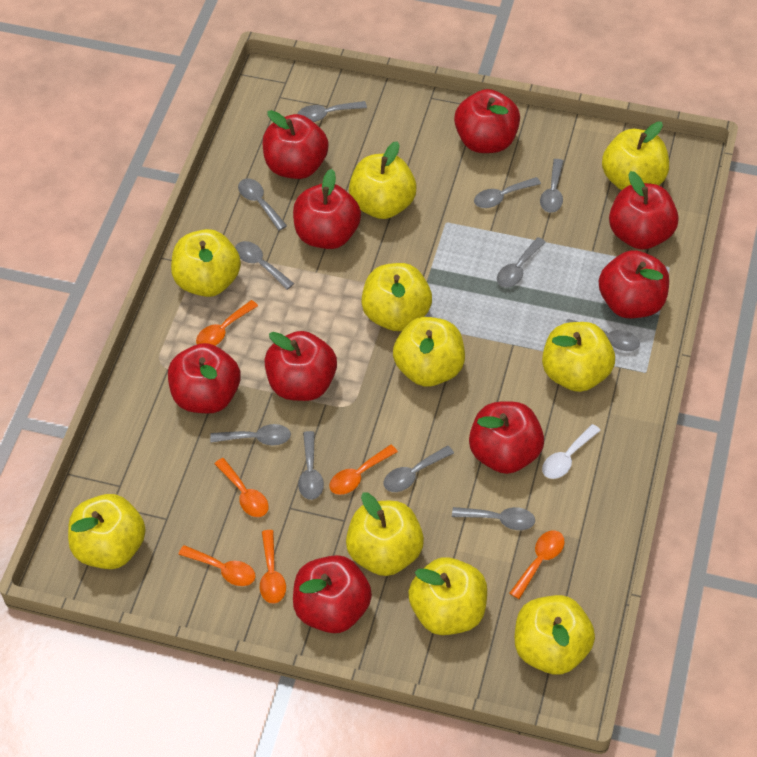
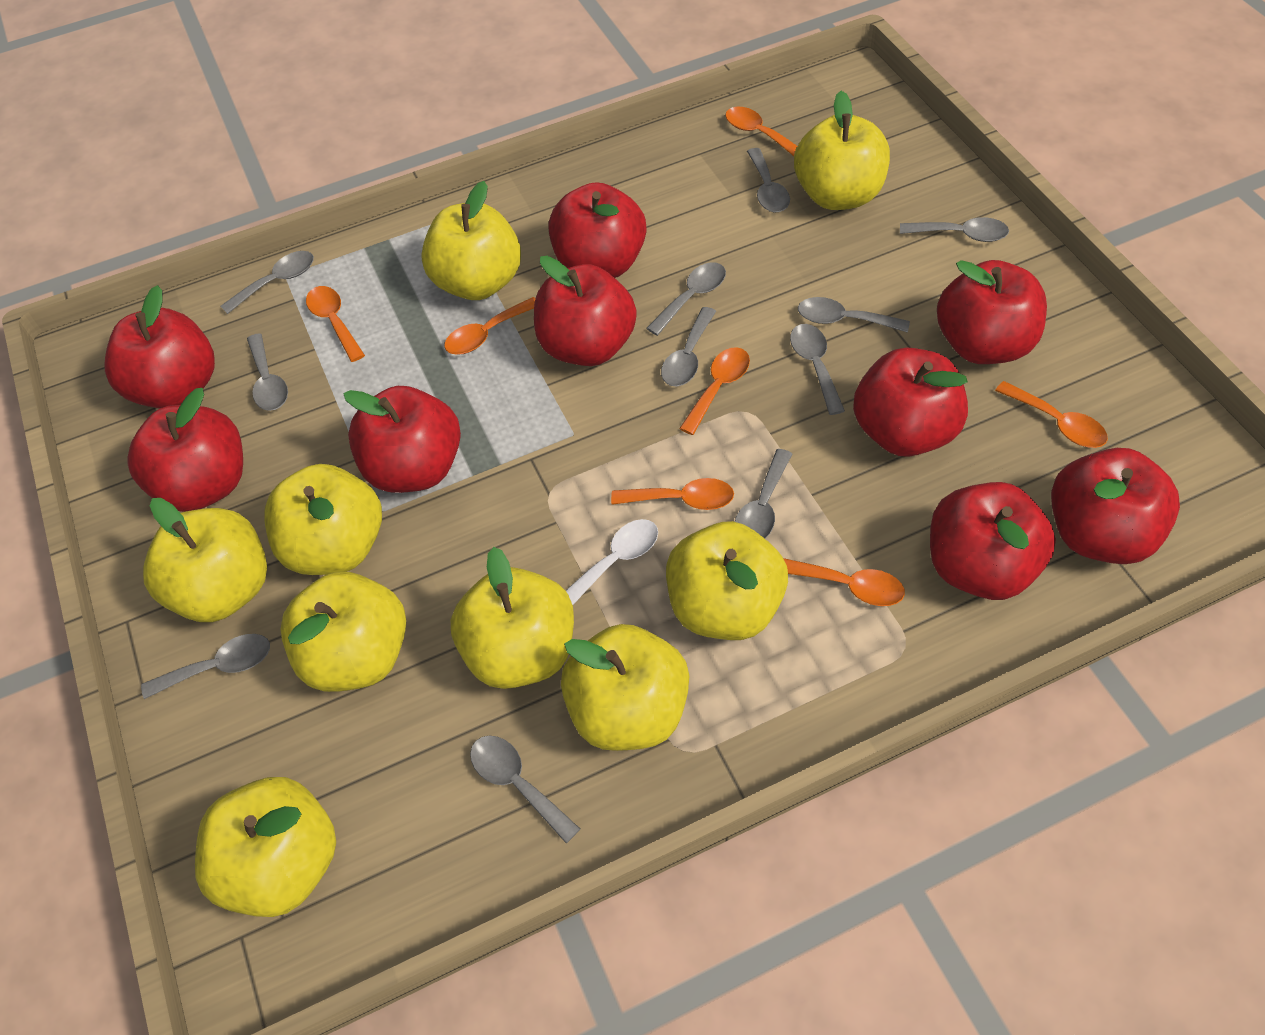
orange spoon: [178,545,256,586] [196,300,258,346] [214,458,269,517] [260,530,286,604] [329,445,398,495] [509,530,565,599] = 6 -> [306,286,365,362] [444,297,536,355] [611,478,734,510] [679,347,750,435] [725,107,797,156] [783,558,905,606] [995,381,1108,448] = 7
yellow apple: [68,494,146,569] [171,229,241,297] [346,492,424,576] [349,141,417,219] [361,263,432,331] [393,317,465,387] [408,557,487,635] [515,595,595,675] [542,322,615,392] [602,122,669,190] = 10 -> [143,498,267,622] [195,777,336,917] [264,464,382,575] [280,572,406,692] [421,181,521,300] [451,547,574,689] [561,624,689,751] [666,521,788,640] [794,91,890,210] = 9

